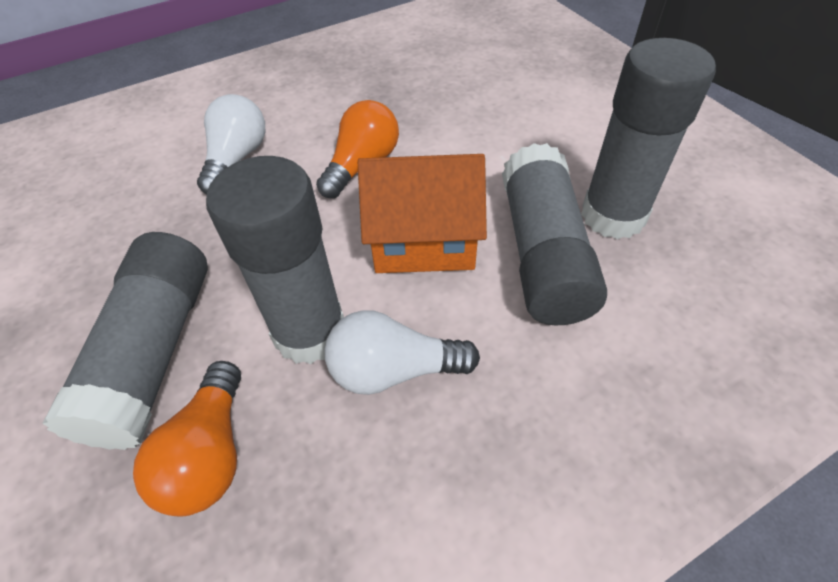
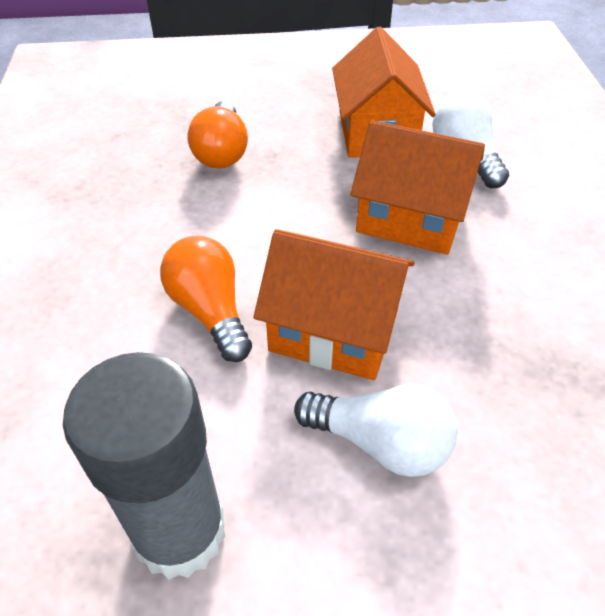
grey glue stick: [42,232,208,450] [206,156,344,364] [502,143,607,325] [581,38,716,239] = 4 -> [63,352,226,579] = 1
orange house: [358,154,487,273] = 1 -> [254,229,414,380] [332,26,436,158] [350,120,485,255] = 3

